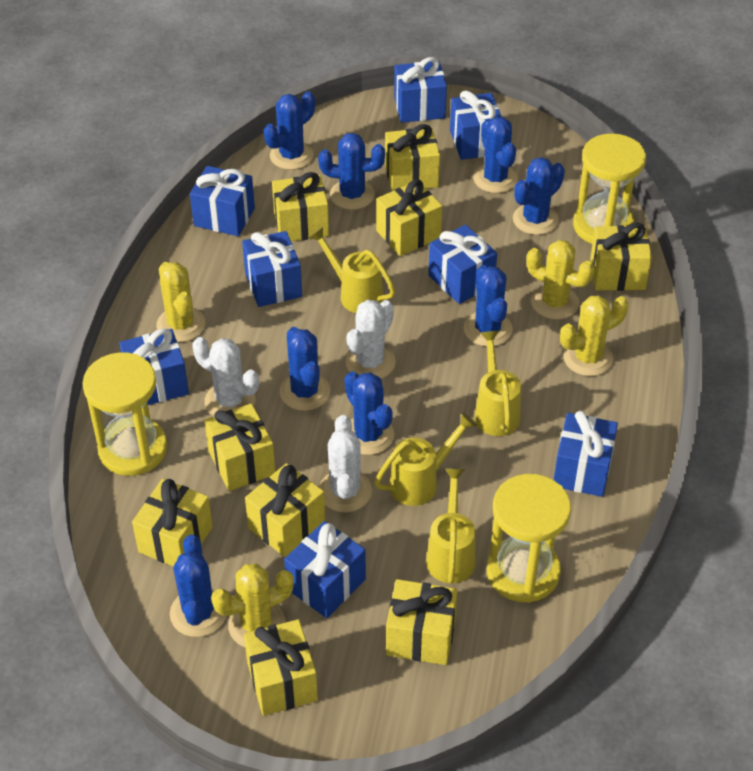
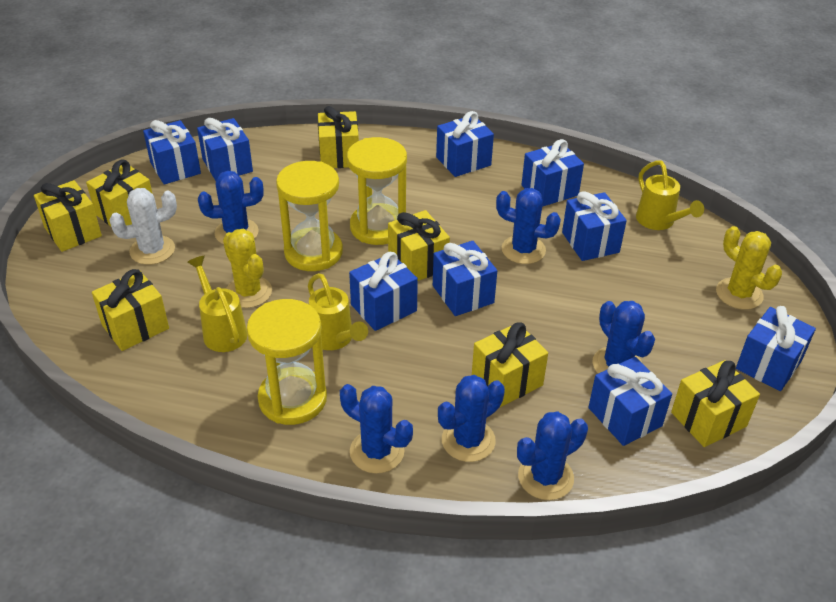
blue cactus: [170,535,226,637] [264,92,315,170] [280,327,330,411] [318,133,385,210] [344,371,394,455] [464,265,513,347] [473,117,518,193] [513,157,565,235] = 8 -> [198,171,264,244] [340,384,413,474] [438,375,505,462] [496,188,561,264] [517,411,588,500] [593,301,655,373] = 6
blue gift: [119,329,189,405] [190,166,255,236] [242,231,302,307] [284,521,366,618] [394,57,447,123] [428,225,497,304] [450,91,502,160] [554,411,618,497] = 8 -> [143,120,201,185] [197,118,253,181] [349,252,418,331] [433,241,497,316] [436,111,494,177] [522,139,584,207] [562,191,627,261] [588,357,672,446] [736,306,816,391] = 9
white cactus: [193,337,259,416] [319,415,372,512] [346,300,396,379] = 3 -> [109,188,177,265] = 1
yellow cactus: [156,262,205,342] [211,564,294,647] [527,240,594,320] [560,295,629,376] = 4 -> [223,229,272,308] [716,226,782,310] = 2
yellow gift: [132,479,213,567] [204,404,276,491] [244,619,318,716] [245,463,325,557] [272,172,329,241] [376,179,442,256] [385,124,440,191] [386,579,458,665] [590,223,652,291] = 9 -> [34,180,102,252] [86,160,153,226] [92,269,169,351] [318,106,359,168] [388,210,450,281] [472,322,548,407] [671,360,760,447] = 7
yellow watering can: [308,227,395,313] [374,412,477,506] [426,468,476,584] [474,331,521,436] = 4 -> [187,256,248,352] [308,273,368,350] [636,161,704,230] = 3

